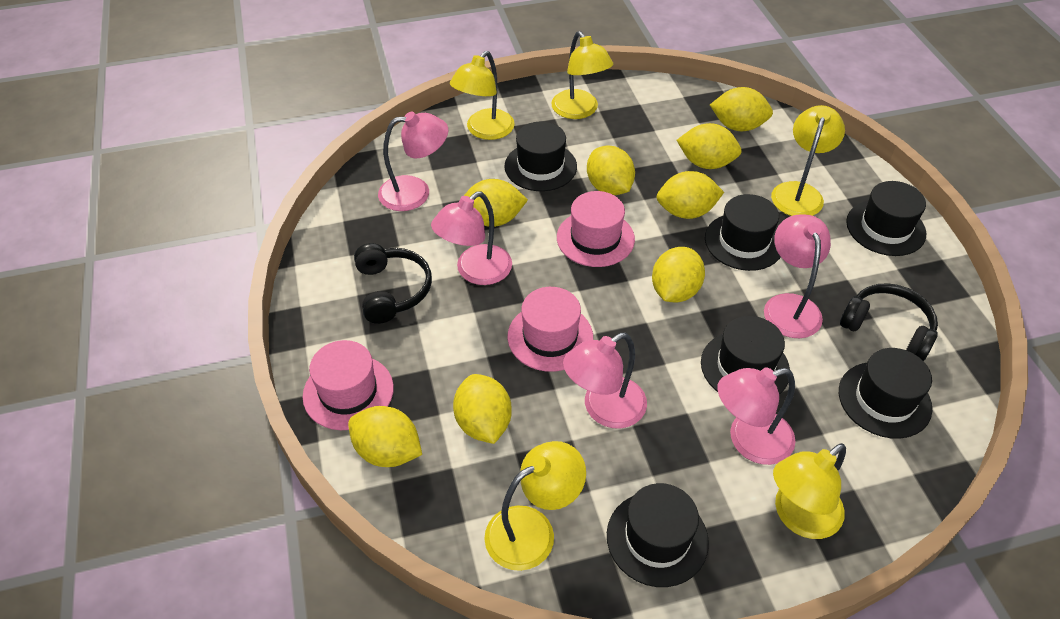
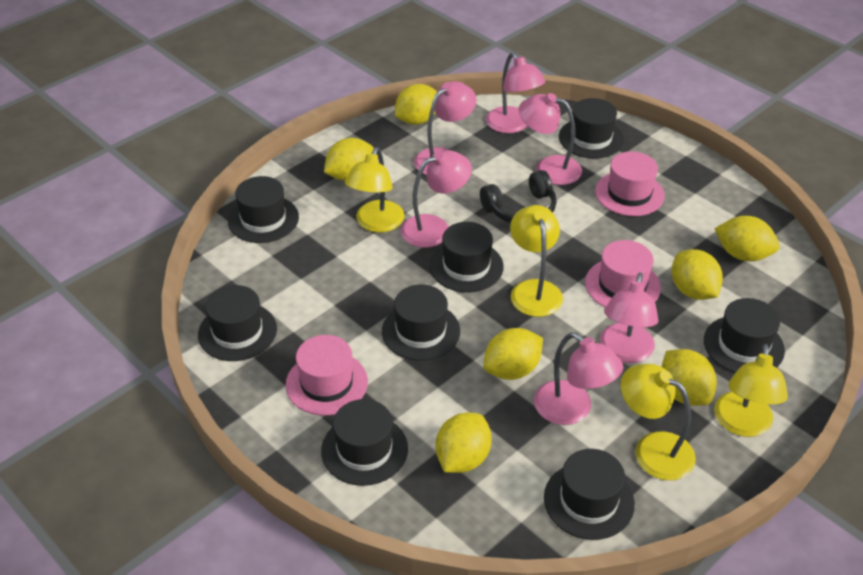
black hat: [504,122,577,191] [607,483,709,587] [701,316,790,395] [705,194,781,271] [839,348,932,439] [846,181,926,256] = 6 -> [198,285,277,361] [228,176,299,243] [321,399,408,486] [382,284,460,361] [430,222,504,292] [544,449,635,540] [559,98,624,159] [704,298,785,373] = 8
black headphones: [354,243,432,324] [840,283,938,361] = 2 -> [480,170,557,223] = 1
pink lamp: [378,112,448,211] [431,191,512,285] [563,333,647,429] [717,367,796,465] [764,214,831,338] = 5 -> [400,150,472,248] [414,81,476,175] [486,52,545,133] [519,93,582,185] [534,332,623,425] [600,273,658,363] = 6
yellow lamp: [450,51,515,140] [484,441,586,571] [551,31,613,119] [771,105,845,216] [773,443,846,539] = 5 -> [345,147,405,233] [510,205,563,317] [621,364,696,480] [714,344,788,437] = 4
yellow lemon: [348,406,422,467] [453,374,512,444] [464,179,528,227] [587,146,635,195] [652,247,705,302] [657,171,724,219] [677,123,742,169] [710,87,773,131] = 8 -> [324,138,374,181] [395,84,437,125] [435,412,492,473] [483,328,543,380] [661,349,717,406] [672,249,723,300] [714,216,780,261] = 7

